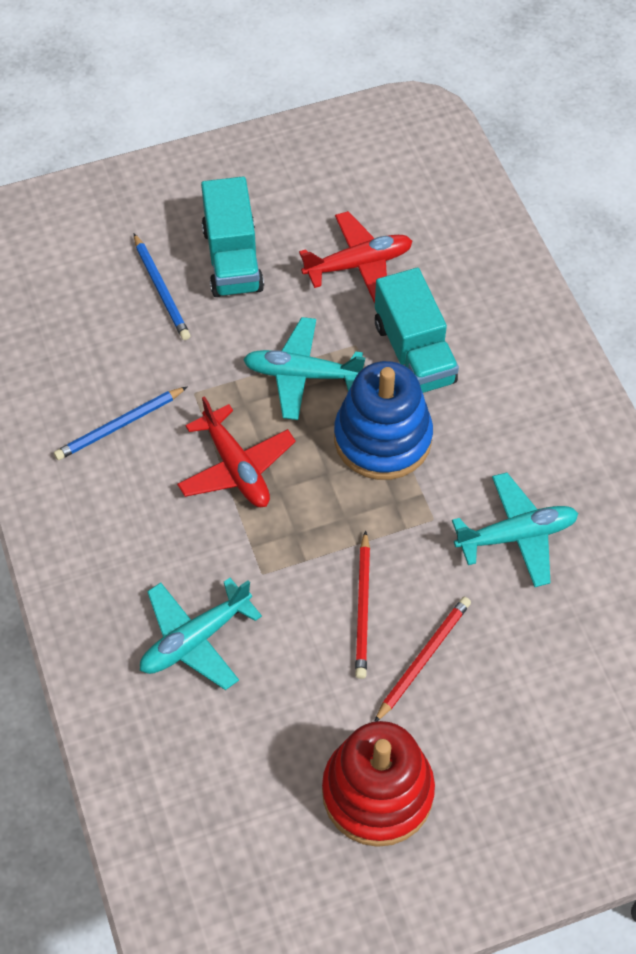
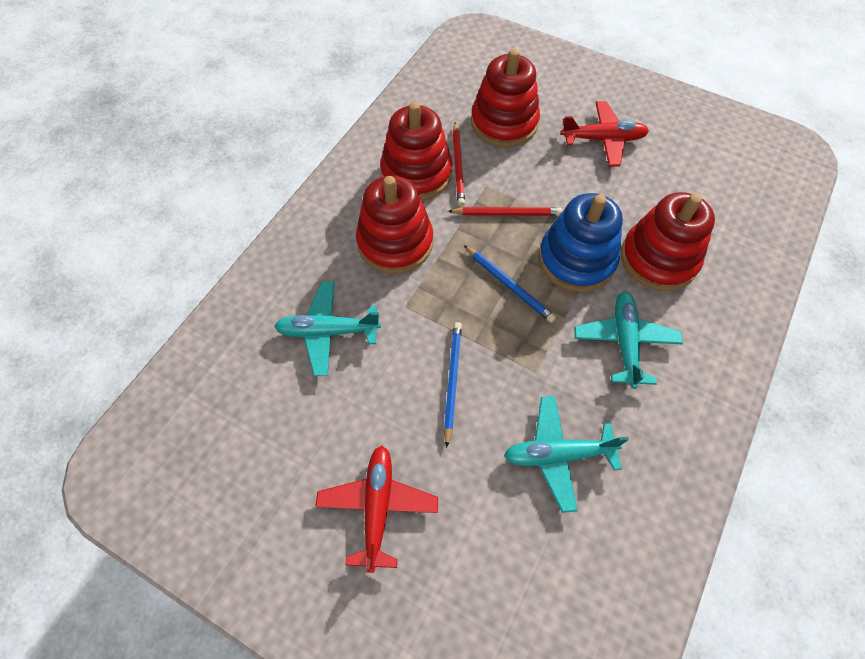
red stacking toy: [322,721,435,847] = 1 -> [356,175,433,274] [380,102,452,200] [471,49,540,148] [621,192,715,291] = 4
turquoise truck: [201,177,264,297] [375,268,459,393] = 2 -> none = 0

